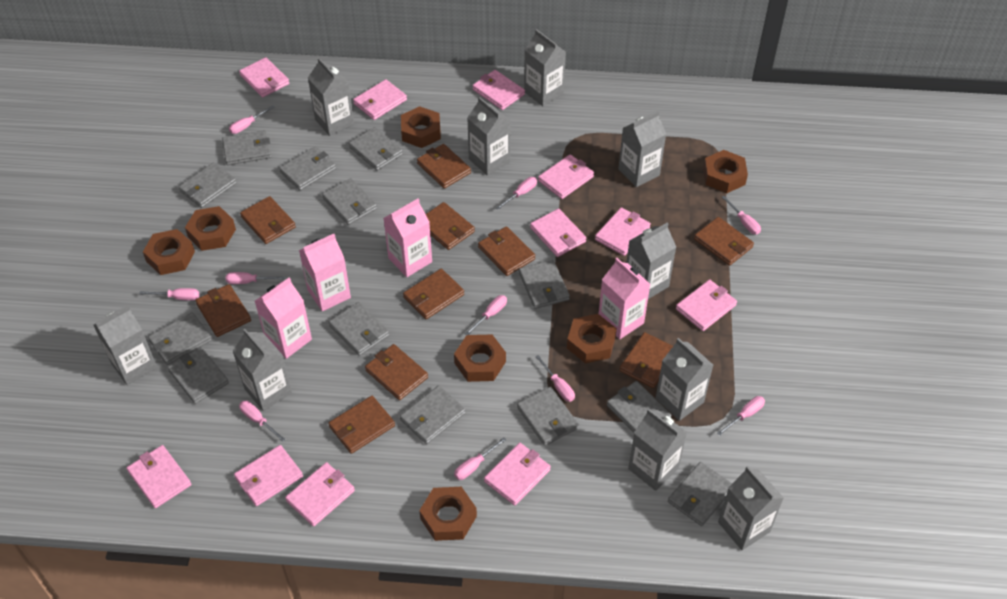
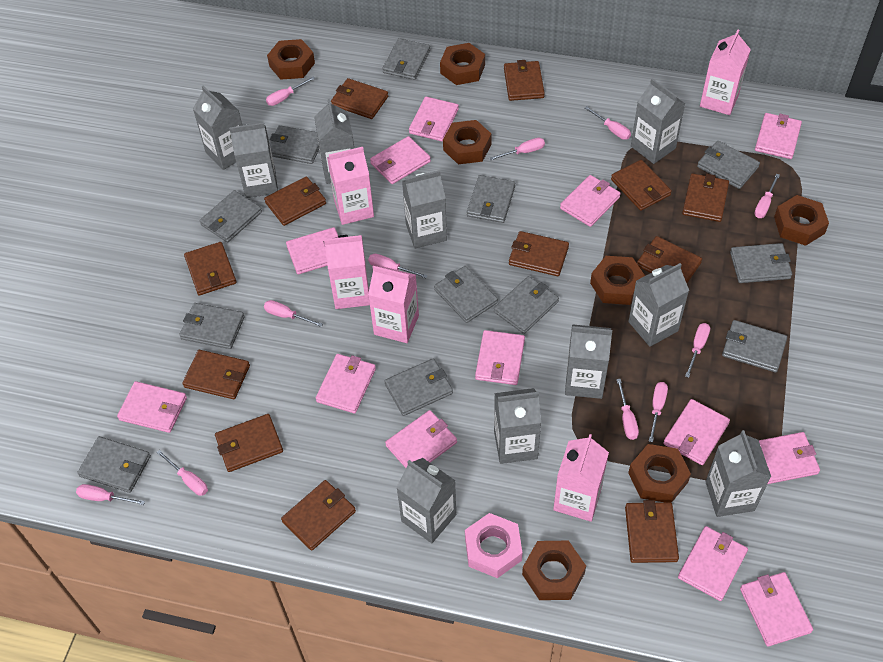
brown wallet: [195,284,251,337] [240,196,296,244] [328,396,395,454] [365,344,428,400] [403,269,464,319] [417,144,471,189] [426,202,475,250] [478,226,535,276] [619,332,673,388] [694,217,754,266] = 10 -> [182,350,250,399] [184,242,236,296] [215,414,283,472] [264,176,326,226] [281,480,356,551] [331,78,388,119] [504,60,545,101] [509,231,569,276] [611,160,672,211] [625,500,679,563] [637,236,702,283] [682,173,729,222] = 12
grey wallet: [148,312,212,365] [168,347,229,404] [179,162,237,208] [222,130,271,165] [279,146,336,191] [322,178,377,225] [329,302,389,356] [349,127,403,171] [400,385,466,444] [517,387,579,446] [519,260,570,309] [607,381,672,432] [668,462,732,526] = 13 -> [77,436,151,493] [179,303,245,349] [200,190,262,242] [269,125,319,164] [382,38,430,80] [384,358,453,416] [434,266,498,323] [467,175,515,223] [494,276,559,334] [697,141,760,189] [722,320,787,372] [730,243,792,283] = 12
pink carton: [255,278,312,359] [299,234,351,311] [383,198,432,277] [599,258,650,339] = 4 -> [324,235,370,309] [327,147,374,225] [368,266,419,343] [553,434,609,522] [700,30,751,115] = 5
pink nut: none = 0 -> [465,513,522,578] = 1
pink screwdriver: [139,288,199,301] [226,272,285,284] [229,105,275,134] [239,401,286,442] [454,437,507,480] [465,295,507,335] [496,177,537,210] [535,355,575,402] [717,396,765,436] [722,196,761,235] = 10 -> [76,484,145,505] [157,450,208,496] [264,300,323,327] [266,77,315,106] [368,254,428,278] [490,138,545,160] [585,106,631,140] [616,379,639,440] [649,382,668,442] [685,323,710,378] [754,174,780,218] = 11
pink wallet: [126,445,191,508] [234,445,303,506] [239,57,289,97] [285,462,355,526] [353,79,407,120] [472,70,525,110] [484,443,551,506] [530,209,586,257] [538,154,594,199] [595,207,651,256] [676,279,737,331] = 11 -> [117,381,187,433] [286,227,338,274] [316,354,376,413] [370,136,431,184] [385,410,457,468] [409,97,459,141] [475,330,525,385] [560,175,621,227] [663,399,730,465] [678,526,748,601] [740,572,813,646] [755,113,802,159] [759,432,820,484] = 13

